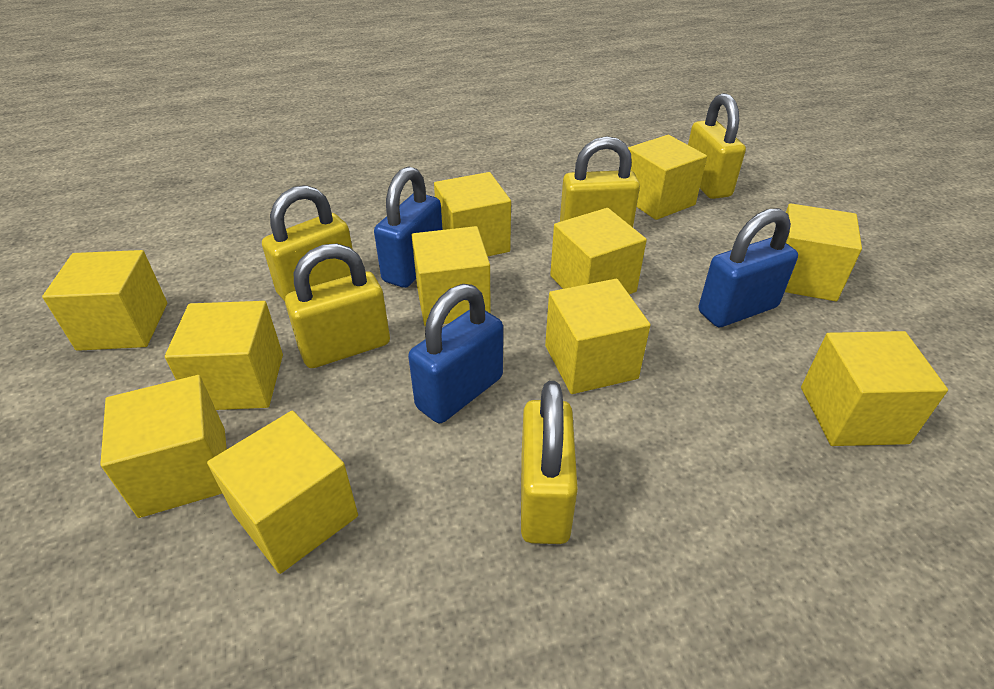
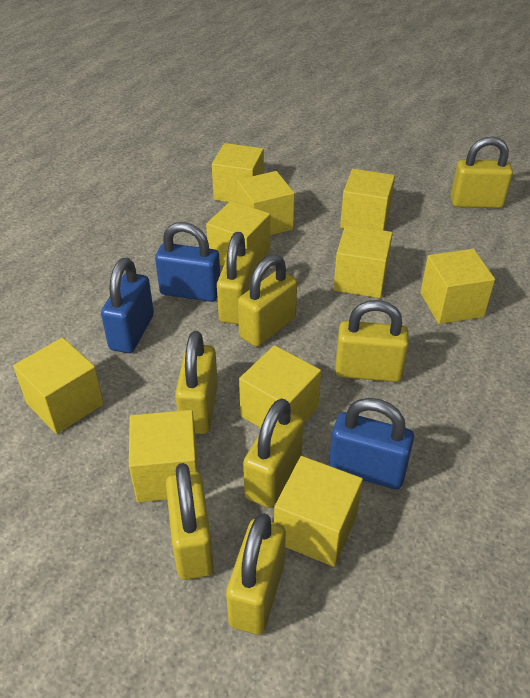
yellow cube: [42,250,167,351] [100,375,227,518] [165,301,283,410] [207,411,358,574] [411,226,491,326] [434,172,511,257] [545,279,651,394] [550,208,647,294] [628,135,707,220] [785,203,862,301] [801,331,948,446] = 11 -> [13,337,104,434] [129,410,198,502] [206,201,270,266] [212,143,264,202] [237,171,295,235] [239,345,321,428] [274,456,363,567] [333,225,393,298] [340,169,395,231] [420,249,495,324] = 10
yellow padlock: [262,185,353,301] [285,243,390,368] [521,381,578,544] [560,136,640,227] [688,93,746,199] = 5 -> [166,463,214,580] [175,331,218,434] [217,232,256,325] [226,513,286,635] [238,254,297,347] [243,398,304,508] [335,300,409,382] [451,136,513,208] = 8

